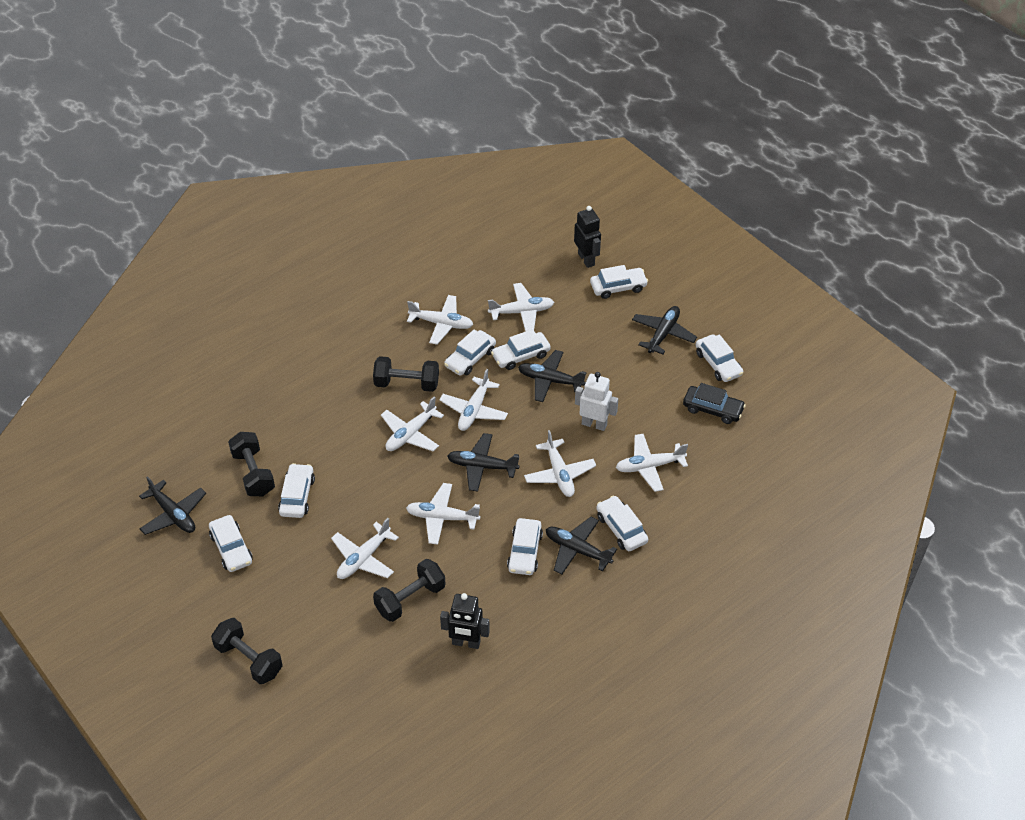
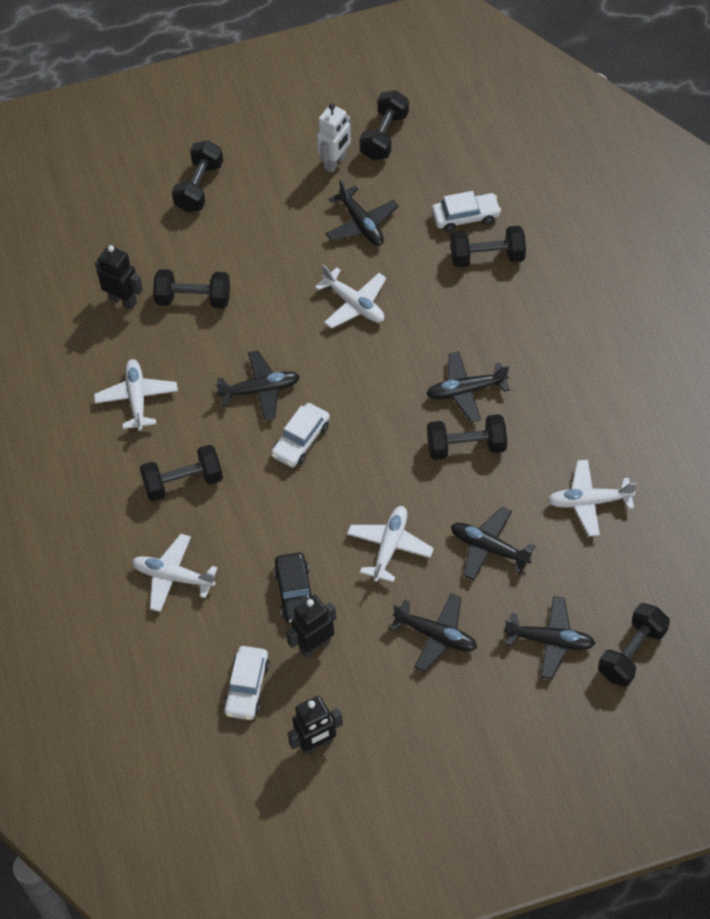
black dumbbell: [211,618,283,684] [228,432,275,496] [373,356,439,392] [373,559,445,622] = 4 -> [140,445,223,501] [153,269,230,308] [172,140,223,212] [359,90,409,160] [427,414,507,460] [450,226,526,267] [598,603,670,687] = 7
black plane: [139,476,206,535] [447,433,520,492] [518,350,586,402] [546,517,617,575] [632,306,697,354] = 5 -> [216,350,300,421] [326,179,399,246] [390,593,477,672] [427,351,510,422] [451,507,535,581] [504,596,596,679] = 6
black robot: [440,593,490,649] [574,206,601,268] = 2 -> [95,245,143,309] [286,595,336,658] [288,696,343,755] = 3
white car: [209,515,253,572] [278,463,315,518] [444,330,496,376] [491,329,551,370] [507,518,543,575] [590,265,648,299] [596,496,648,551] [696,334,743,382] = 8 -> [223,646,270,720] [271,403,330,467] [432,191,501,232] = 3
white plane: [331,518,399,579] [381,397,444,451] [406,483,480,545] [407,295,474,345] [440,369,508,431] [488,283,554,332] [524,430,596,497] [616,434,688,492] = 8 -> [94,359,178,431] [132,534,218,612] [315,265,386,329] [347,506,434,582] [548,460,637,536] = 5

